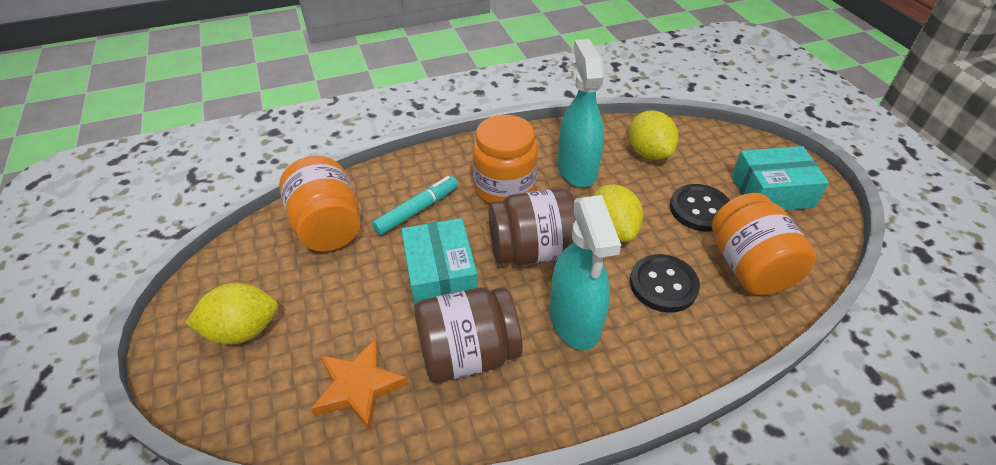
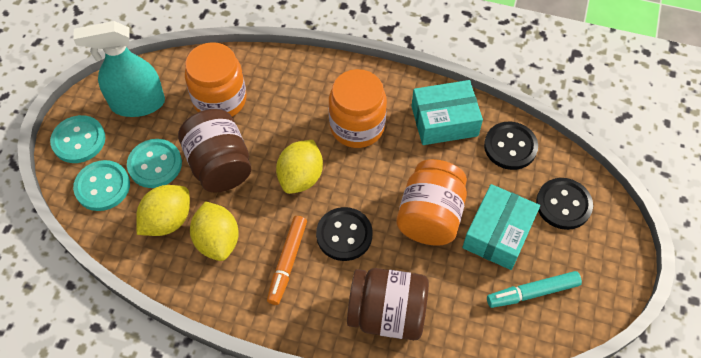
black button: [630,254,700,313] [670,184,730,232] = 2 -> [316,207,373,261] [484,122,538,170] [536,178,593,230] = 3
orange marker: none = 0 -> [267,216,307,305] = 1
orange star: [311,338,409,431] = 1 -> none = 0
turquoise button: none = 0 -> [50,115,105,163] [73,160,130,211] [127,139,182,188] = 3
turquoise spray bottle: [550,195,621,350] [558,39,604,188] = 2 -> [73,21,165,117] = 1

